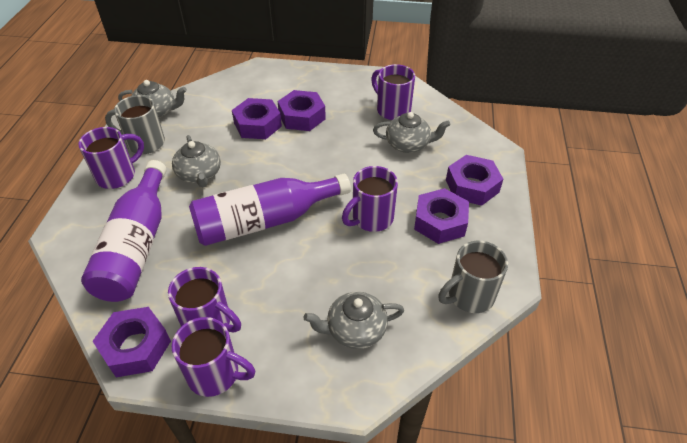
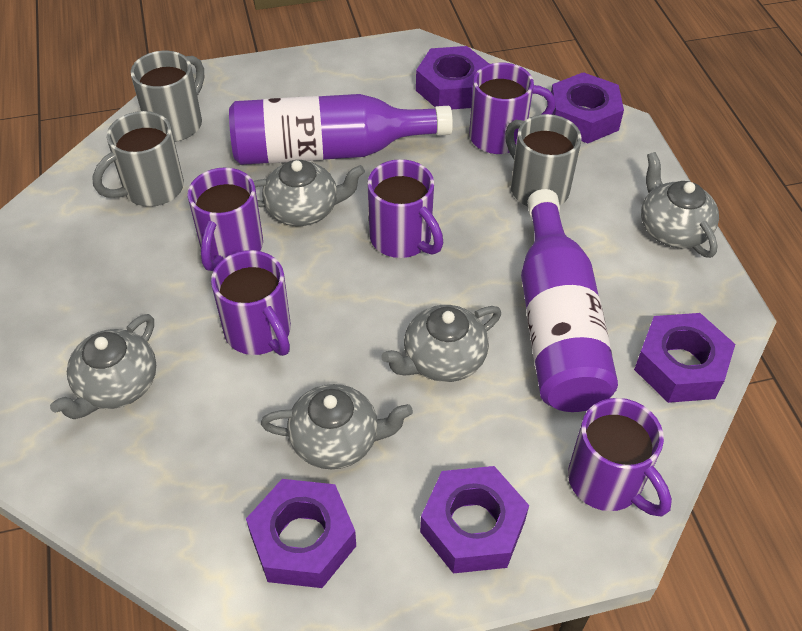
grey mug: [105,95,165,154] [438,241,508,313] = 2 -> [92,111,184,207] [131,51,204,142] [505,114,582,206] = 3
grey teapot: [118,80,187,118] [172,135,221,187] [303,292,404,349] [373,112,451,153] = 4 -> [50,314,156,419] [253,160,365,226] [261,384,413,469] [381,305,501,382] [641,152,719,258] = 5

